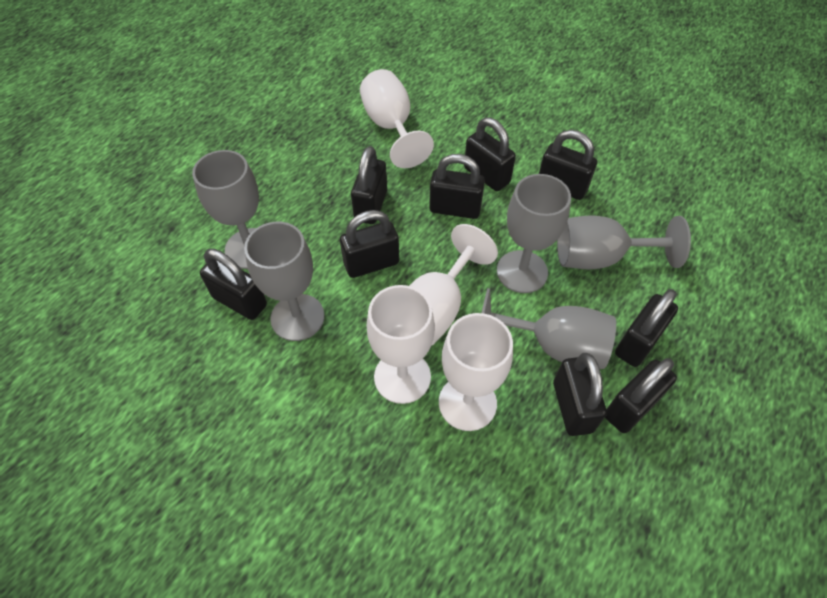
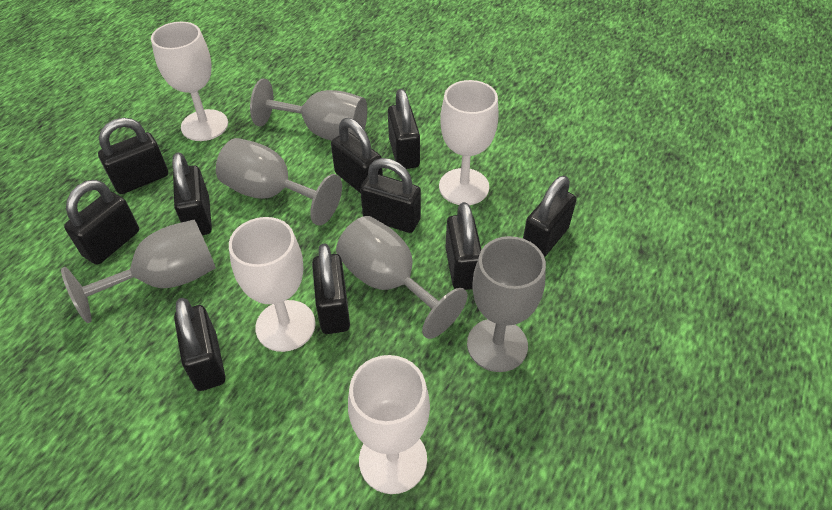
black padlock: [200,249,267,320] [340,210,399,278] [351,146,387,224] [429,154,485,219] [464,117,516,191] [539,130,597,200] [553,353,607,436] [605,358,677,433] [615,289,678,367] = 9 -> [64,180,139,265] [98,118,168,194] [172,152,212,235] [174,298,225,391] [312,243,350,334] [331,118,383,193] [360,158,421,233] [388,89,420,169] [446,202,481,290] [523,175,576,258] = 10

